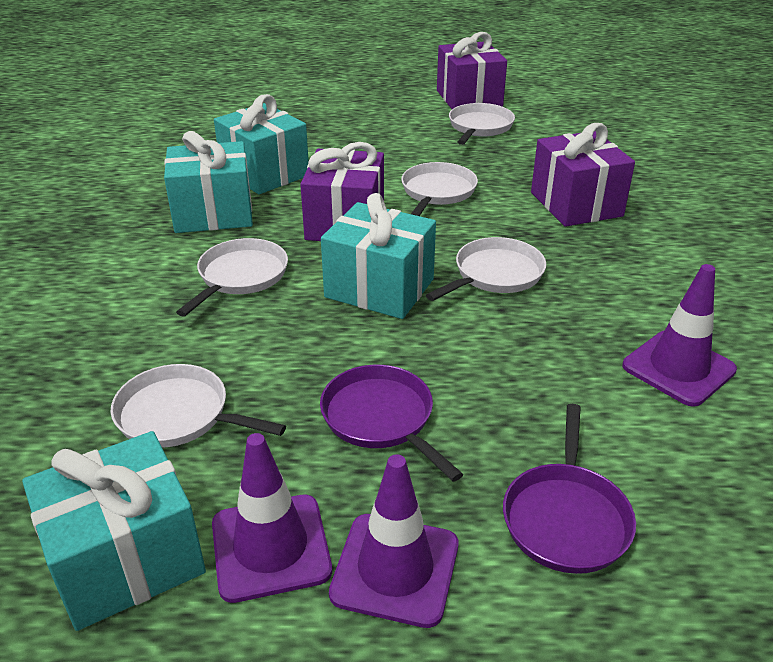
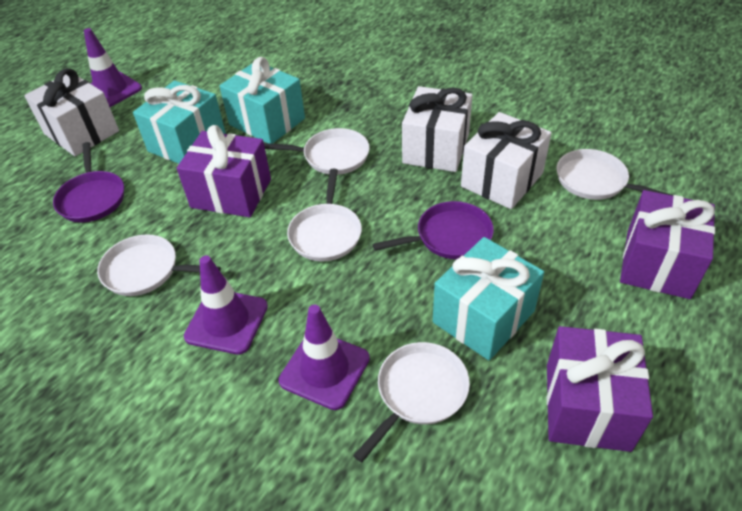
turquoise gift: [22,431,206,631] [164,131,253,233] [214,94,309,194] [321,193,436,319] = 4 -> [133,80,226,164] [219,57,305,144] [433,237,544,360] = 3
white gift: none = 0 -> [24,68,119,156] [402,86,473,172] [461,112,552,209] = 3

